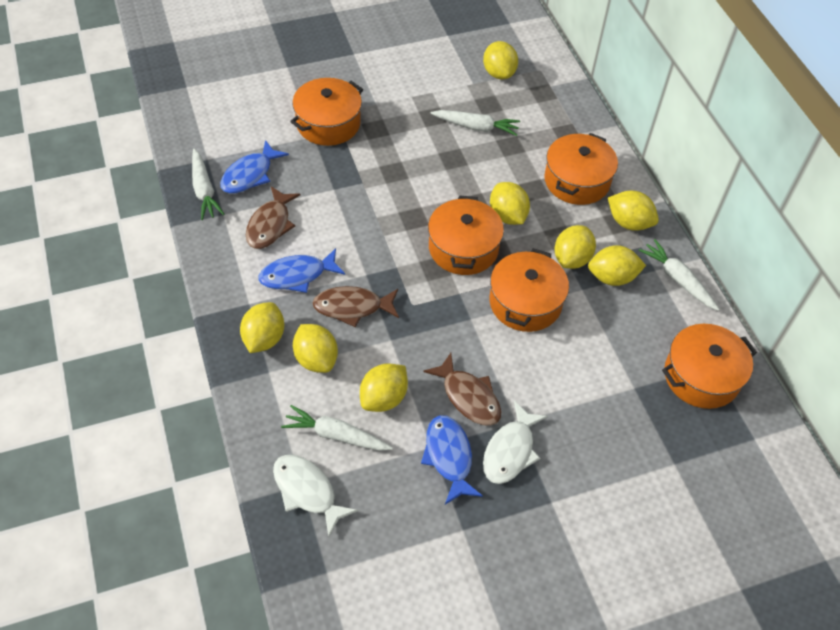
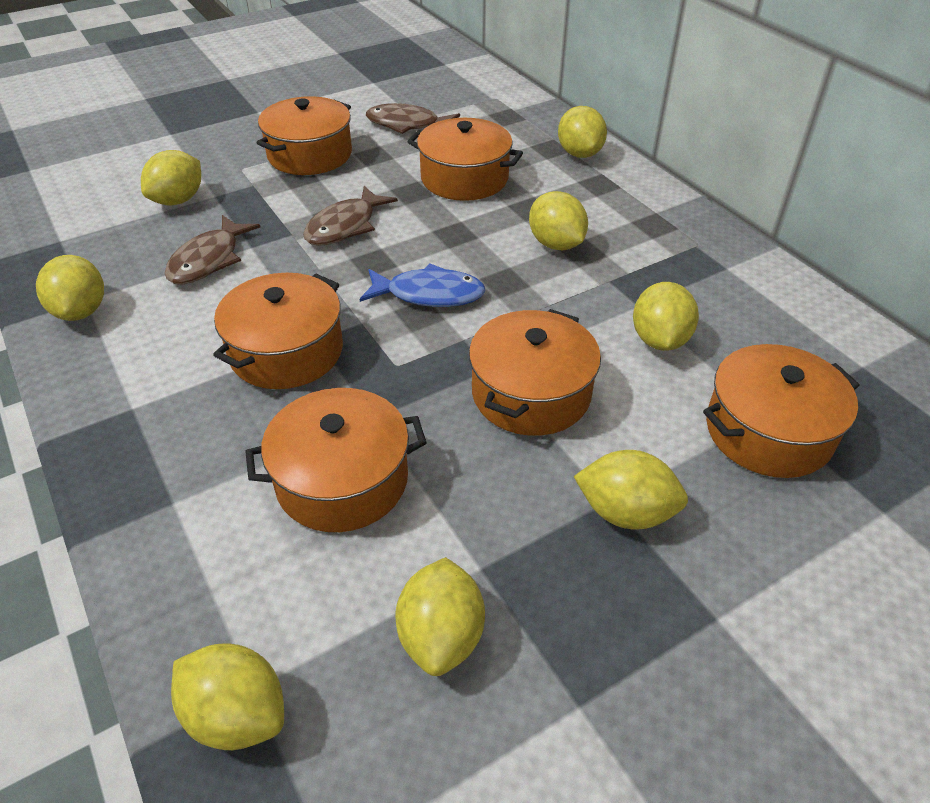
blue fish: [220,140,289,194] [258,248,345,293] [421,415,483,505] = 3 -> [360,263,486,307] = 1
orange pot: [290,78,363,146] [428,195,504,275] [490,248,569,332] [544,133,618,205] [662,324,757,409] = 5 -> [213,273,343,389] [245,388,427,532] [257,96,352,175] [407,118,523,201] [469,309,601,436] [703,344,859,478] = 6
white carrot: [192,149,225,220] [281,405,393,451] [430,110,520,136] [639,239,720,311] = 4 -> none = 0
white fish: [273,455,358,537] [483,401,548,484] = 2 -> none = 0

